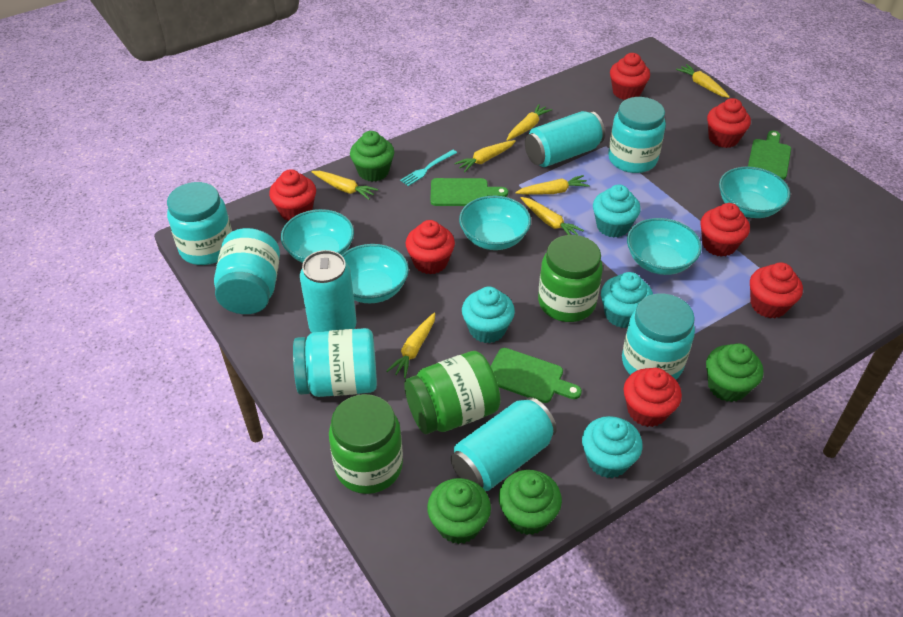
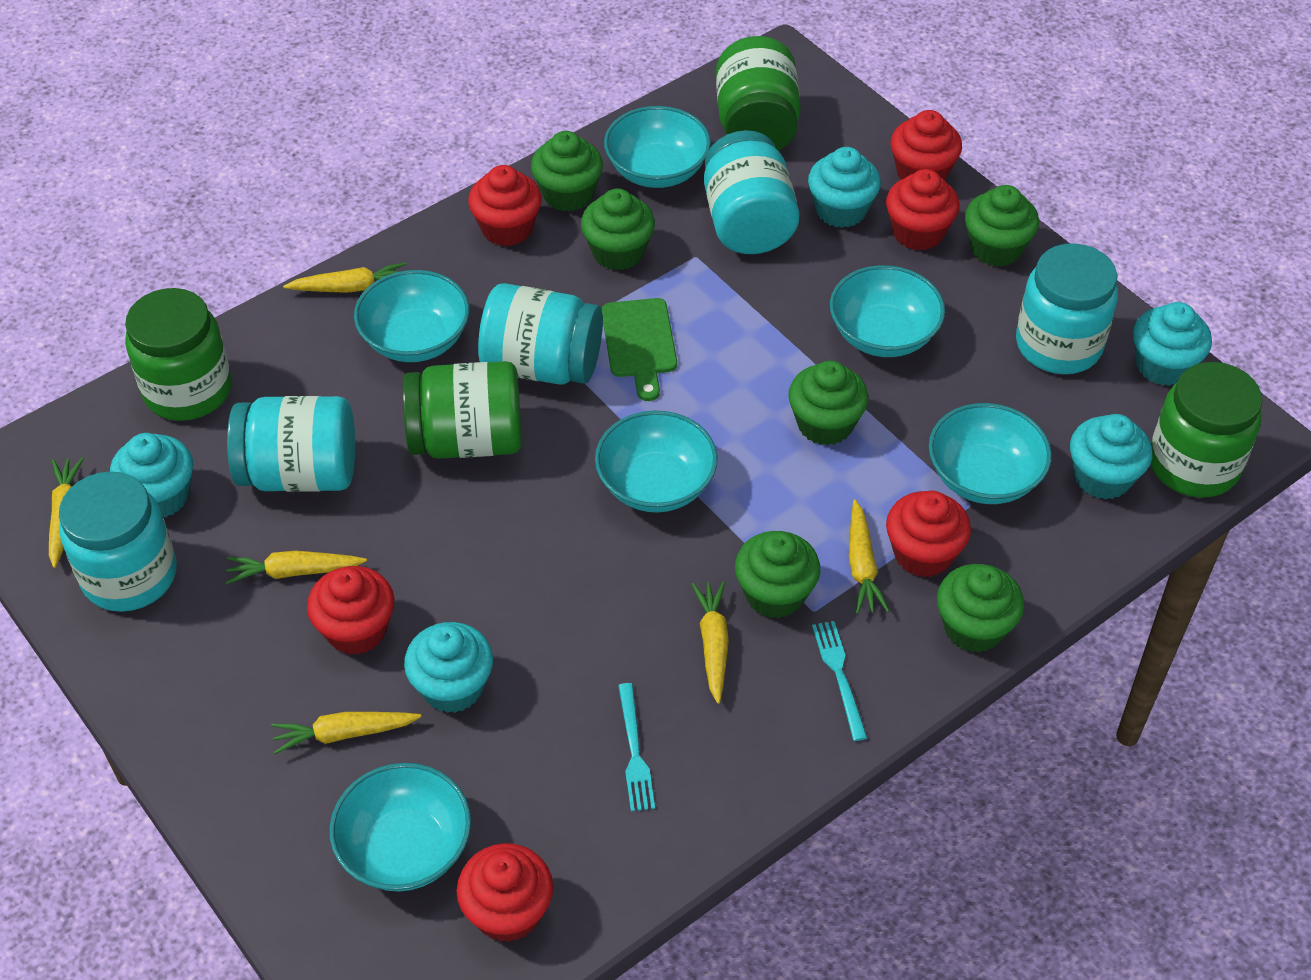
green cupcake: [350,131,394,182] [427,478,491,544] [499,470,562,535] [706,343,763,402] = 4 -> [531,131,603,212] [581,189,655,270] [735,531,820,619] [788,361,868,446] [937,564,1024,653] [965,185,1039,267] = 6
green cutting board: [430,178,508,206] [491,348,582,403] [748,131,791,180] = 3 -> [602,298,677,401] = 1
green jar: [329,394,403,494] [404,351,501,434] [538,235,603,322] = 3 -> [125,288,232,421] [403,361,522,459] [716,36,801,151] [1151,362,1262,498] = 4
red cupcake: [269,169,316,221] [405,220,455,274] [610,53,650,100] [624,368,682,427] [700,203,750,257] [707,98,751,148] [750,263,803,318] = 7 -> [307,566,394,655] [456,843,553,942] [468,165,542,247] [886,169,960,251] [886,491,971,577] [891,110,962,180] = 6
turquoise bowl: [281,209,354,263] [342,244,409,303] [459,196,531,250] [627,218,702,275] [719,166,790,218] = 5 -> [329,763,471,891] [354,270,469,362] [595,411,718,513] [604,106,711,188] [830,265,945,357] [929,403,1052,504] = 6
turquoise can: [300,250,357,333] [451,397,557,491] [525,111,605,167] = 3 -> none = 0
turquoise cupcake: [462,287,515,343] [582,416,643,478] [593,184,641,238] [601,272,653,328] = 4 -> [110,433,193,518] [404,622,493,713] [808,147,881,228] [1070,414,1152,500] [1133,302,1212,386] = 5
turquoise fork: [400,150,457,186] = 1 -> [618,683,655,812] [812,621,867,741] = 2
yellow carrot: [311,171,378,200] [387,313,435,378] [454,140,516,172] [507,104,552,141] [515,175,589,195] [521,197,584,235] [676,64,730,98] = 7 -> [49,457,84,568] [226,551,367,584] [271,712,421,754] [283,262,406,293] [692,581,729,704] [849,499,889,614] = 6

